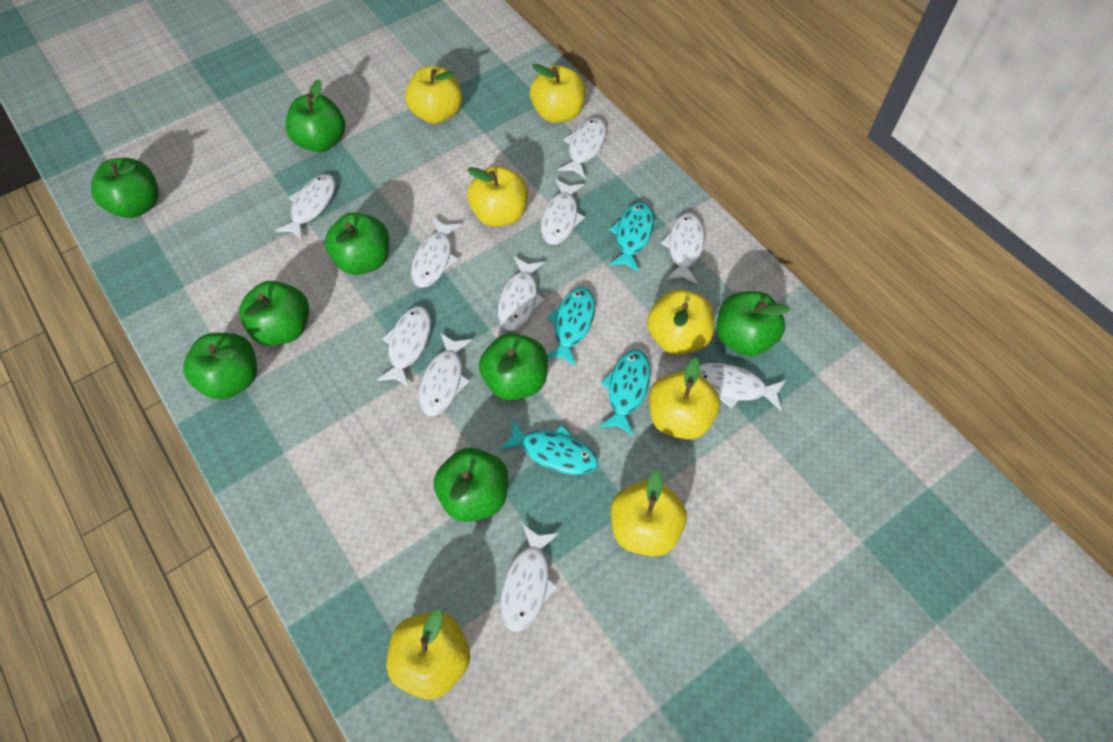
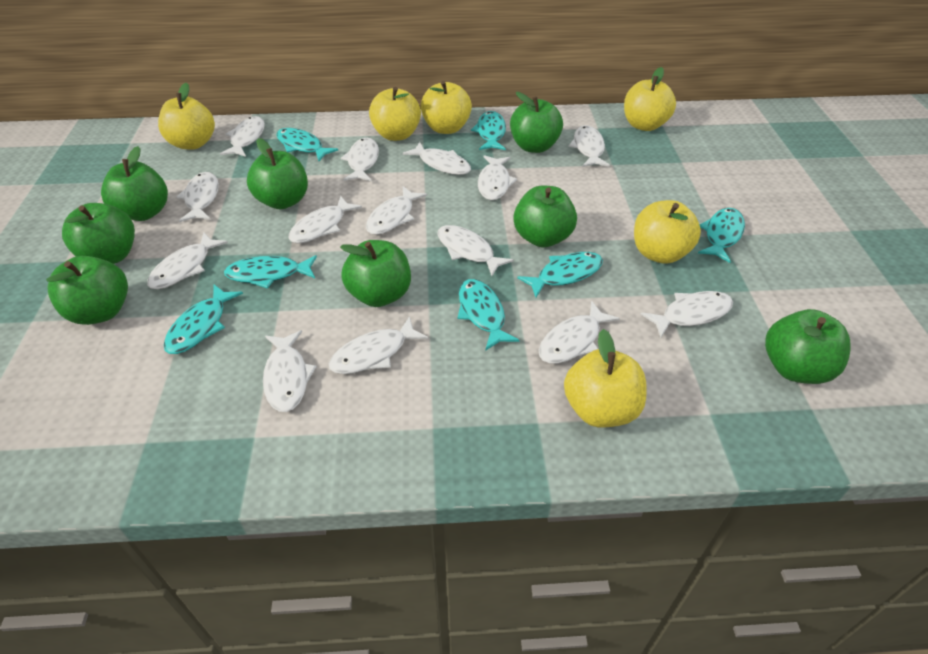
turquoise fish: [499,420,598,475] [547,287,595,366] [599,350,650,436] [609,202,654,272] = 4 -> [164,285,243,354] [224,255,317,289] [276,128,338,161] [457,279,519,351] [471,111,506,150] [517,252,603,297] [698,208,745,263] = 7
white fish: [275,174,336,241] [377,306,431,387] [411,218,462,288] [419,334,472,416] [498,257,545,331] [500,525,559,632] [541,179,585,245] [558,118,606,178] [661,213,704,284] [699,363,786,411] = 10 -> [147,232,228,289] [176,172,219,222] [220,116,265,157] [263,330,317,412] [288,196,362,243] [329,316,429,374] [341,138,379,181] [366,186,427,235] [403,142,471,175] [438,225,514,276] [478,155,517,200] [539,301,620,364] [569,125,610,167] [640,291,733,338] = 14
yellow apple: [386,609,470,700] [405,66,462,124] [467,166,528,227] [530,64,586,123] [611,470,687,556] [647,289,714,355] [649,357,720,440] = 7 -> [158,83,215,150] [369,87,421,141] [421,81,472,134] [564,329,647,428] [624,67,676,131] [634,200,701,264] = 6

